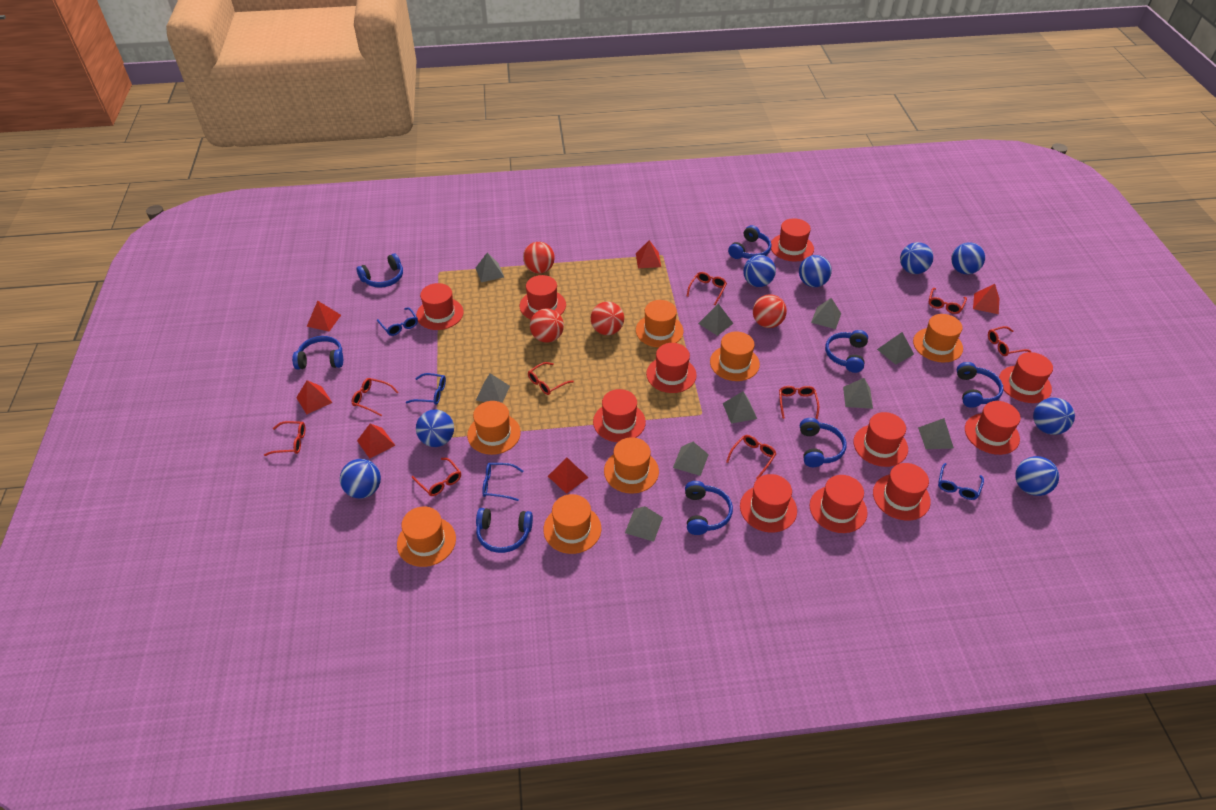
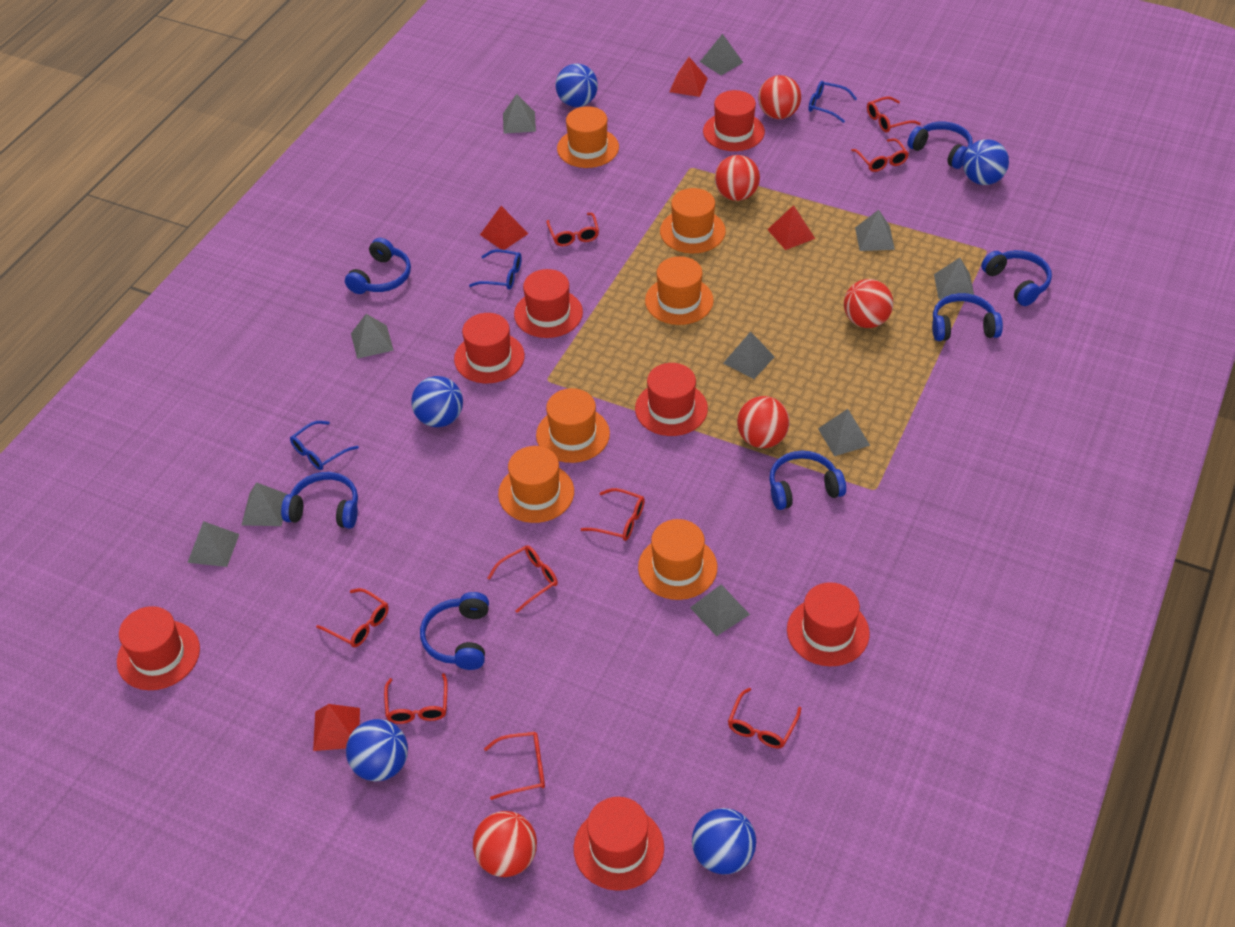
blue ball: [340,459,381,499] [416,409,454,447] [743,255,776,287] [799,255,832,287] [900,242,933,274] [951,242,985,274] [1015,456,1059,496] [1033,397,1075,435] = 8 -> [346,719,408,782] [411,376,463,427] [556,64,598,107] [692,808,756,875] [963,139,1009,185] = 5
blue glasses: [377,307,418,336] [406,373,446,405] [482,463,523,501] [938,463,984,500] = 4 -> [290,421,359,470] [469,249,522,290] [808,81,857,123] = 3
blue headphones: [292,336,343,370] [356,253,403,288] [476,508,533,553] [685,481,733,535] [728,225,771,259] [800,418,846,467] [825,330,868,373] [957,362,1003,408] = 8 -> [281,472,358,528] [345,238,411,294] [420,592,489,670] [769,451,846,510] [907,122,973,169] [932,293,1003,341] [981,250,1052,306] = 7
orange hat: [397,506,456,567] [467,401,521,455] [543,494,601,554] [604,437,659,494] [636,300,684,348] [710,332,760,381] [913,314,963,362] = 7 -> [498,446,574,523] [536,388,610,463] [557,106,619,168] [638,519,717,600] [645,256,714,325] [660,188,726,253] = 6
red ball: [523,242,555,274] [530,308,564,343] [591,301,624,335] [753,294,787,328] = 4 -> [473,811,537,877] [715,155,760,201] [737,396,790,448] [758,75,801,119] [844,279,893,328] = 5
red hat: [416,283,464,330] [520,275,566,319] [593,389,646,442] [646,343,697,393] [740,474,797,532] [771,218,814,261] [810,475,867,533] [853,412,908,467] [873,463,931,521] [965,401,1021,455] [999,352,1053,403] = 11 -> [117,606,200,690] [454,313,525,383] [514,269,583,338] [574,797,664,891] [635,363,708,436] [703,90,765,151] [787,582,870,666] = 7
red pyramid: [296,380,332,414] [307,300,341,331] [357,423,395,459] [548,458,589,494] [636,240,661,268] [973,284,1000,314] = 6 -> [313,704,360,751] [480,206,528,250] [669,57,708,97] [767,205,815,250] = 4

